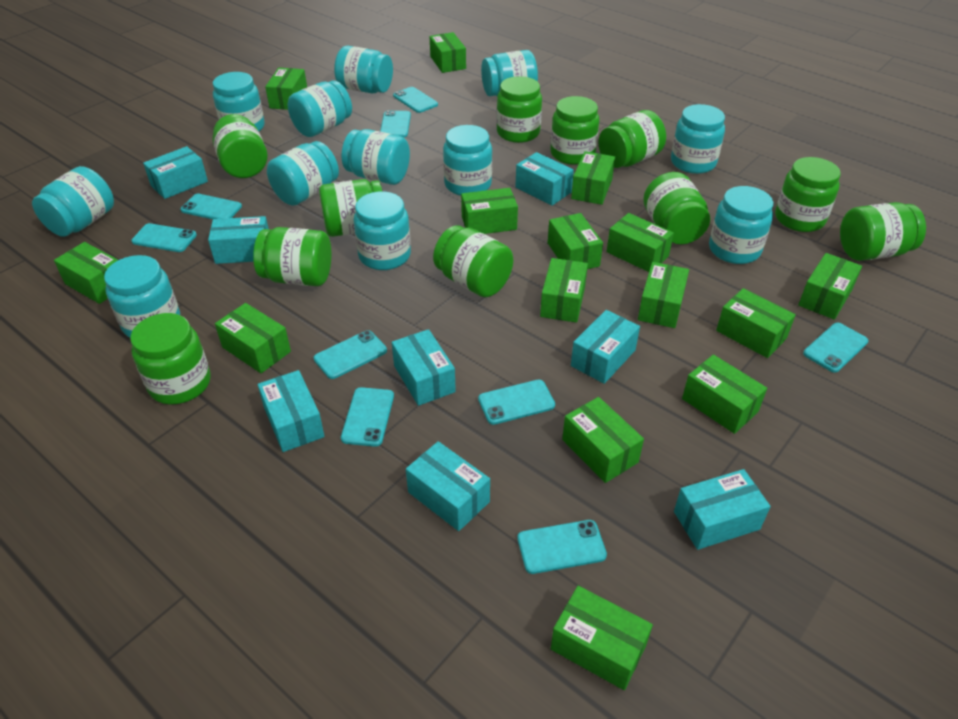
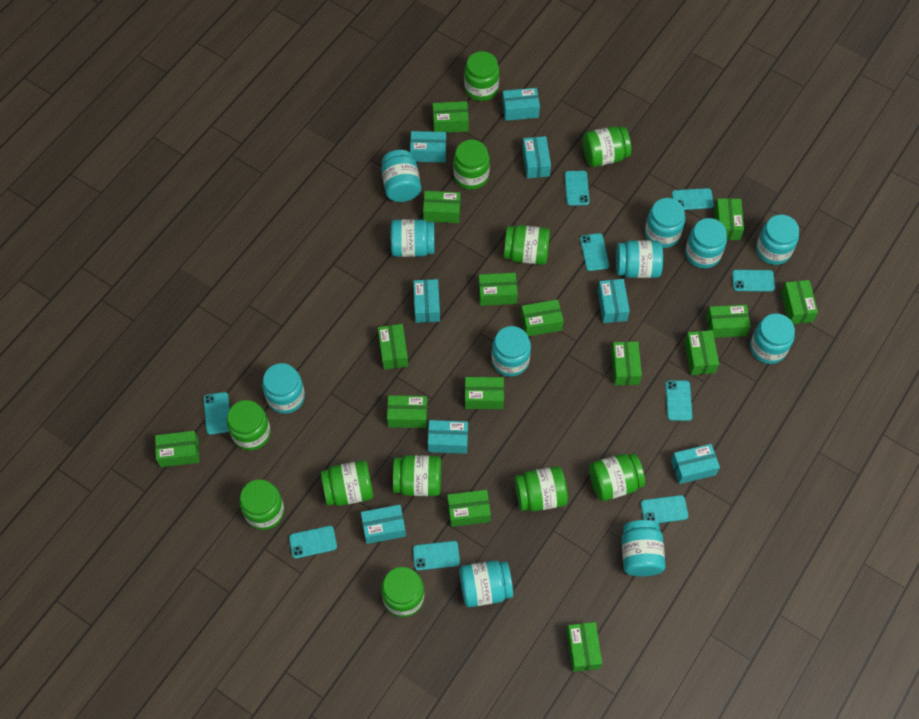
turquoise jar: [32,166,114,237] [104,255,180,338] [213,72,265,132] [267,141,339,205] [288,80,352,137] [334,46,393,93] [342,129,410,185] [354,192,411,270] [443,125,492,196] [481,50,538,96] [671,104,725,174] [709,186,773,264] = 12 -> [262,363,305,414] [381,150,421,202] [391,219,435,257] [459,560,513,607] [491,326,531,377] [616,240,663,278] [621,520,666,576] [645,198,685,248] [685,218,727,268] [750,313,795,364] [756,215,799,265] = 11

